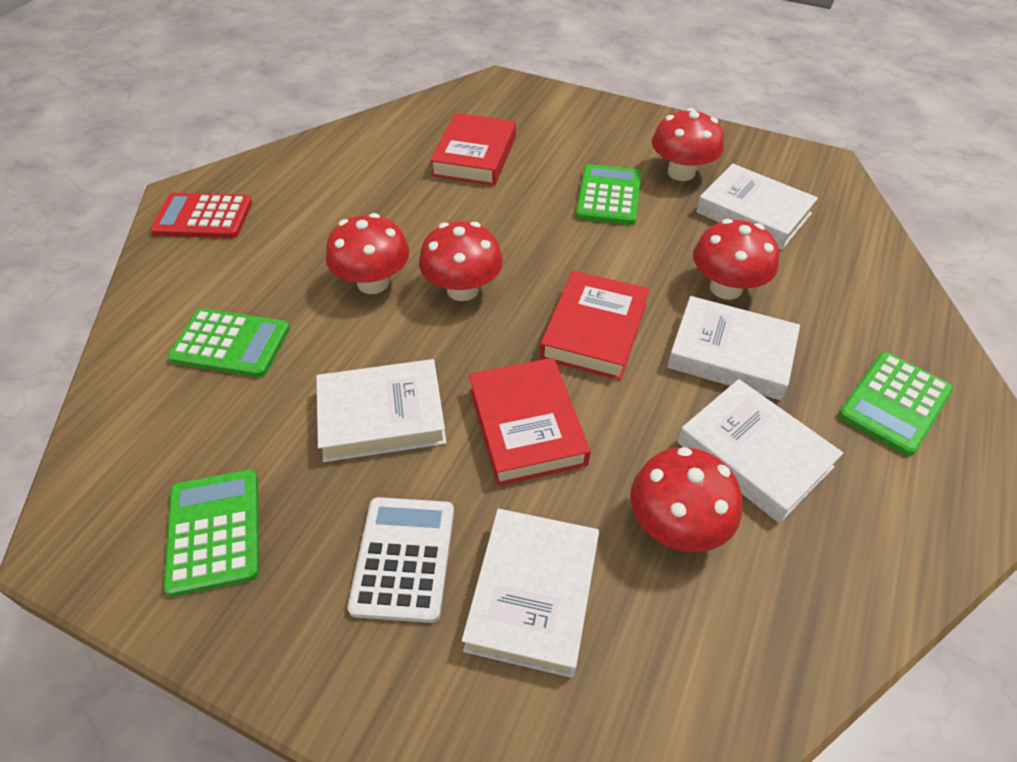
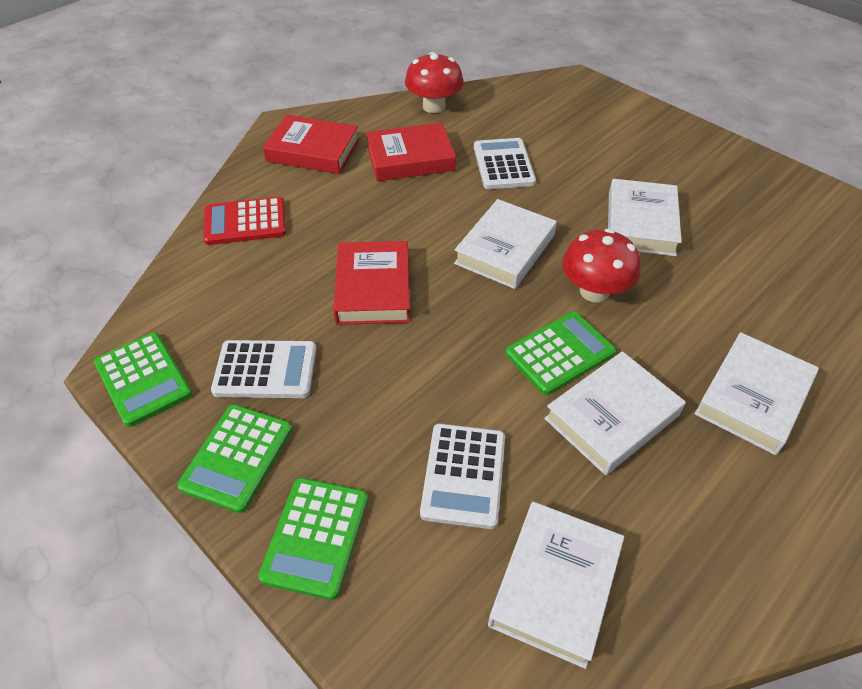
red mushroom: [326,213,409,294] [419,221,503,301] [630,447,742,552] [652,108,724,181] [693,219,779,300] = 5 -> [405,52,464,113] [562,229,641,302] = 2
white calculator: [347,497,454,623] = 1 -> [211,340,317,398] [420,424,505,529] [474,138,536,189] = 3

